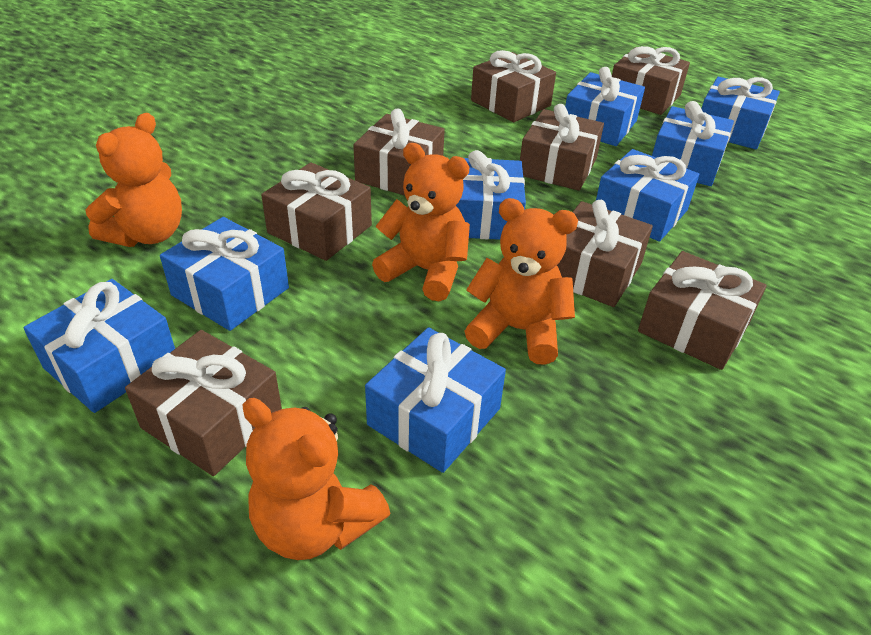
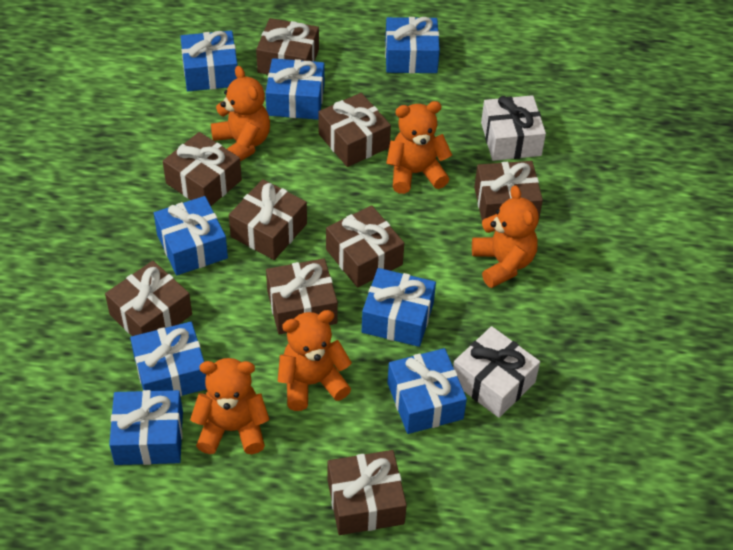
brown gift: [125,330,282,476] [261,162,372,261] [353,108,445,196] [471,50,556,122] [520,104,604,191] [557,200,653,307] [612,46,690,115] [638,251,767,370] = 8 -> [105,261,192,336] [163,132,242,206] [229,179,307,260] [256,18,319,74] [266,258,338,335] [318,93,391,167] [326,205,404,288] [328,450,407,535] [474,161,543,222] = 9
orange teddy bear: [86,113,182,247] [242,398,390,560] [372,143,470,301] [465,198,578,365] = 4 -> [190,358,269,454] [211,66,270,162] [278,310,352,411] [386,101,452,194] [472,185,539,288] = 5
white gift: none = 0 -> [453,326,540,418] [481,95,546,161] = 2

